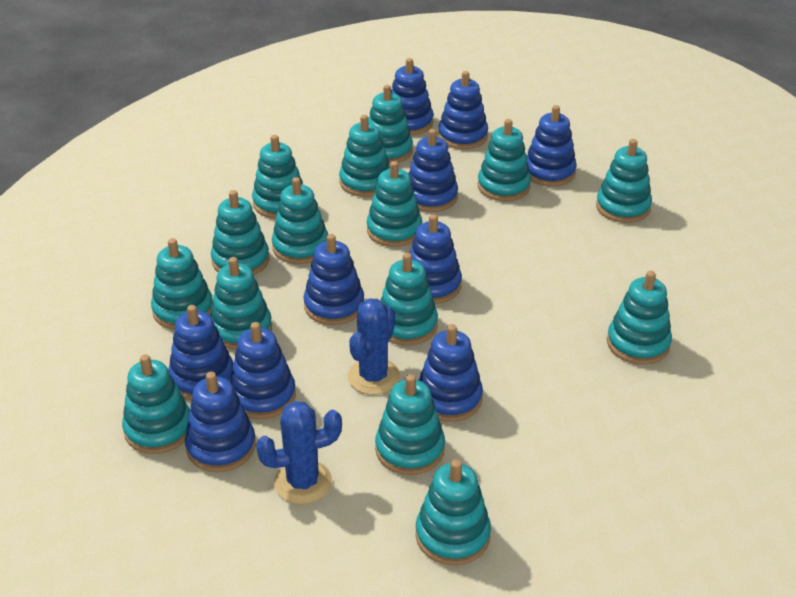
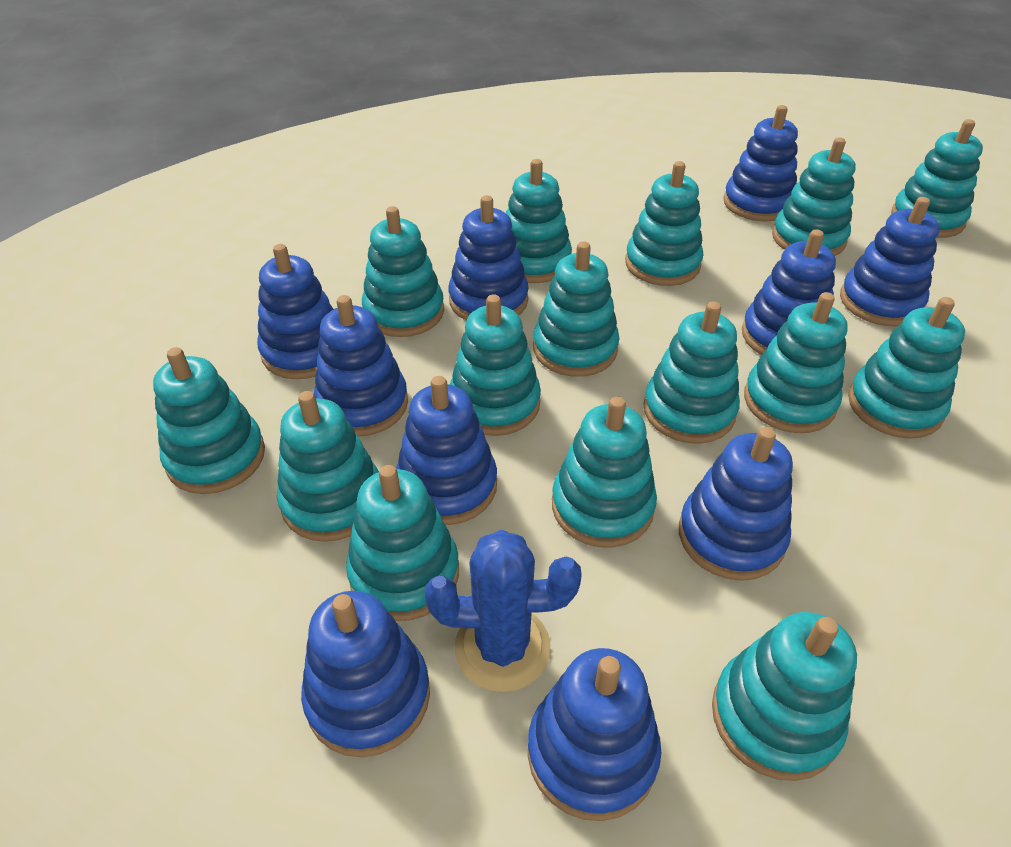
blue cactus: [256,401,342,504] [347,298,400,395] = 2 -> [425,530,582,692] = 1

